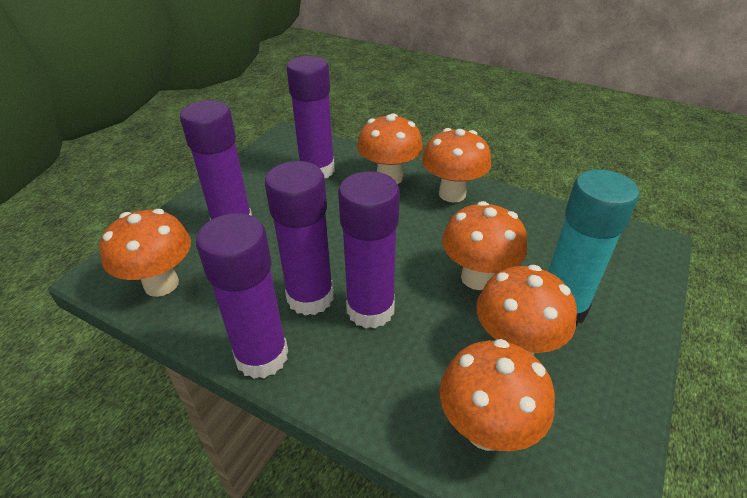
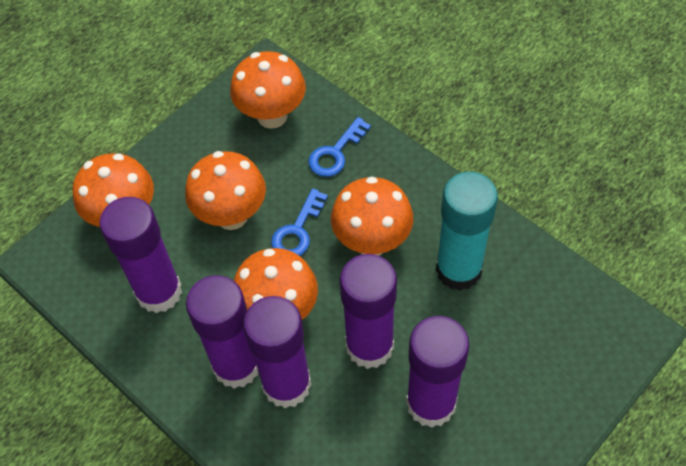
blue key: none = 0 -> [271,188,328,256] [308,117,371,177] = 2
orange mushroom: [99,209,191,297] [357,113,423,185] [422,128,491,202] [439,339,555,451] [442,201,527,290] [476,265,577,355] = 6 -> [73,153,154,227] [185,151,266,230] [230,51,306,129] [234,248,318,320] [331,177,413,256] = 5

